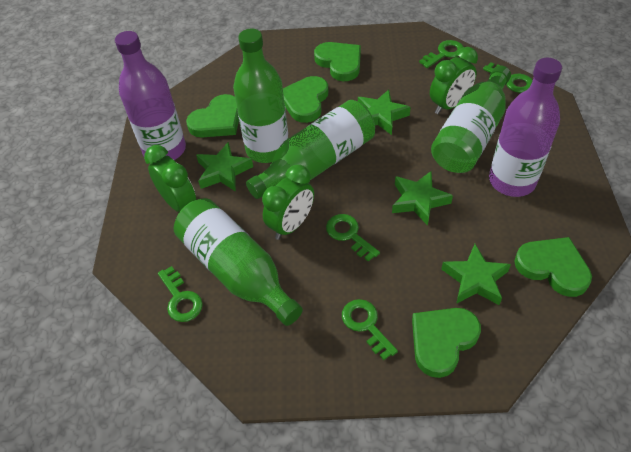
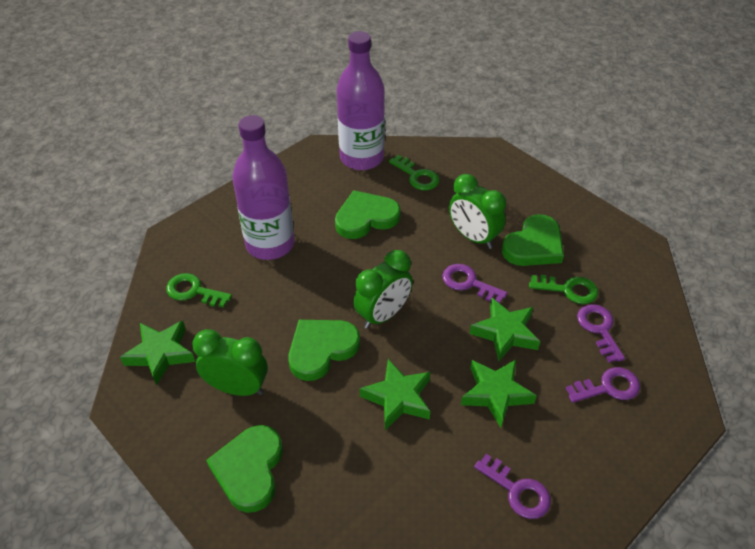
green bottle: [174,198,303,326] [233,28,288,163] [246,100,375,199] [431,65,511,173] = 4 -> none = 0
green heart: [186,94,239,137] [283,76,328,123] [314,42,361,81] [412,308,481,378] [514,237,592,297] = 5 -> [206,425,283,513] [288,320,360,381] [335,190,401,239] [502,214,564,266] = 4
green key: [158,266,203,322] [326,214,380,262] [342,299,398,360] [419,40,463,68] [483,62,533,93] = 5 -> [166,273,232,307] [389,155,439,190] [529,275,598,304] = 3
purple key: none = 0 -> [442,264,507,303] [474,454,551,519] [566,367,640,403] [577,304,625,363] = 4

